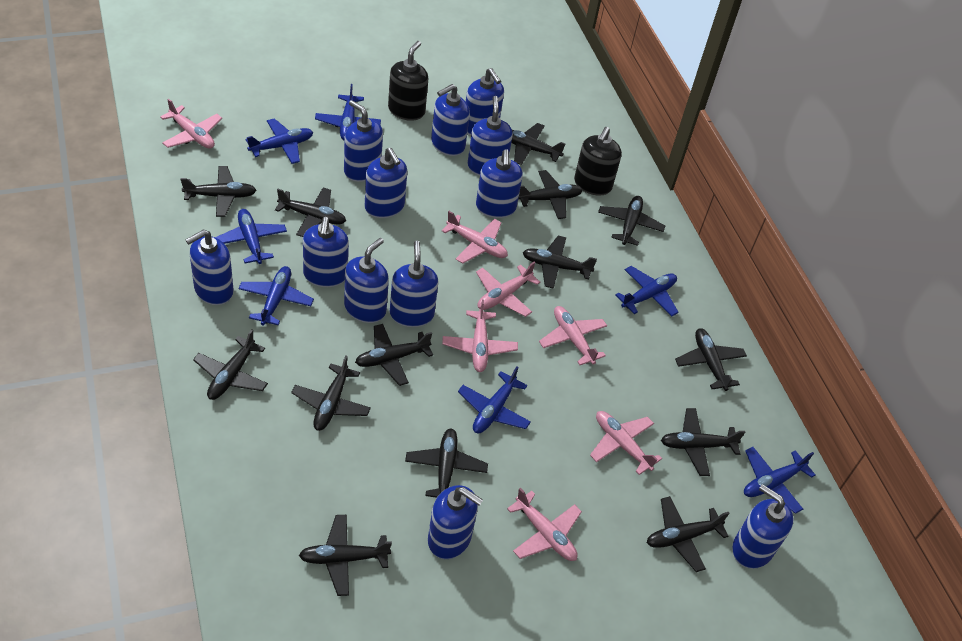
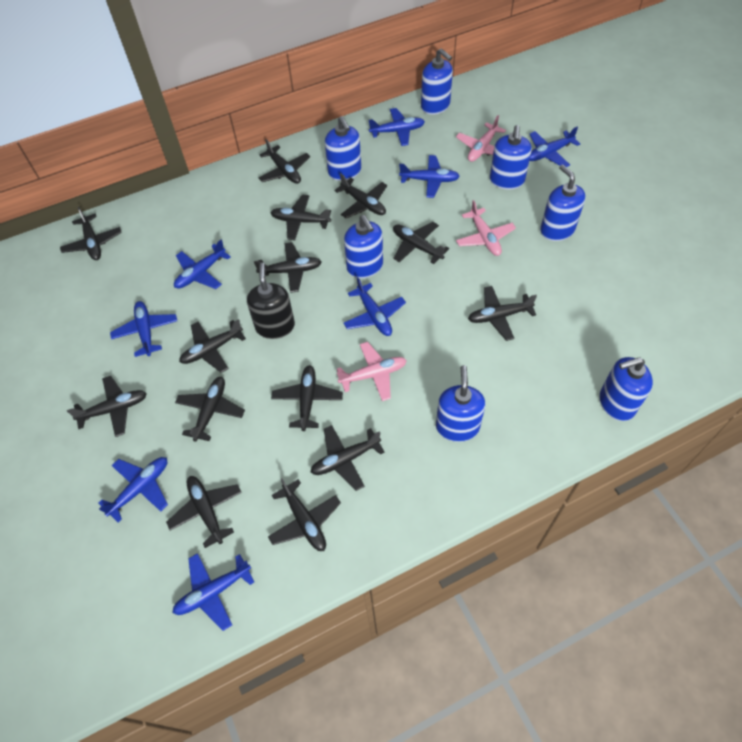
black soap dispenser: [388,41,428,121] [574,127,622,195] = 2 -> [247,263,295,339] = 1
blue plane: [215,209,287,264] [238,266,314,325] [246,118,313,164] [315,84,381,140] [458,366,531,433] [615,266,679,316] [744,447,815,514] = 7 -> [99,457,168,522] [110,301,177,357] [172,553,254,631] [174,240,231,289] [343,277,406,336] [369,108,425,146] [399,155,460,198] [529,126,580,167] = 8
blue soap dispenser: [185,229,234,305] [303,217,349,287] [344,100,383,182] [344,238,389,323] [365,148,407,218] [390,241,439,327] [428,485,483,559] [431,84,470,156] [466,68,504,135] [467,96,513,176] [476,149,523,218] [732,484,794,569] = 12 -> [325,116,361,181] [344,215,383,278] [421,48,453,115] [436,365,485,442] [490,125,532,189] [540,165,585,241] [599,357,653,421] = 7
pink plane: [160,99,222,149] [442,211,508,264] [442,299,518,372] [476,262,540,317] [507,488,582,561] [539,306,607,365] [590,411,662,475] = 7 -> [337,342,407,401] [456,115,506,162] [456,200,516,256] = 3

